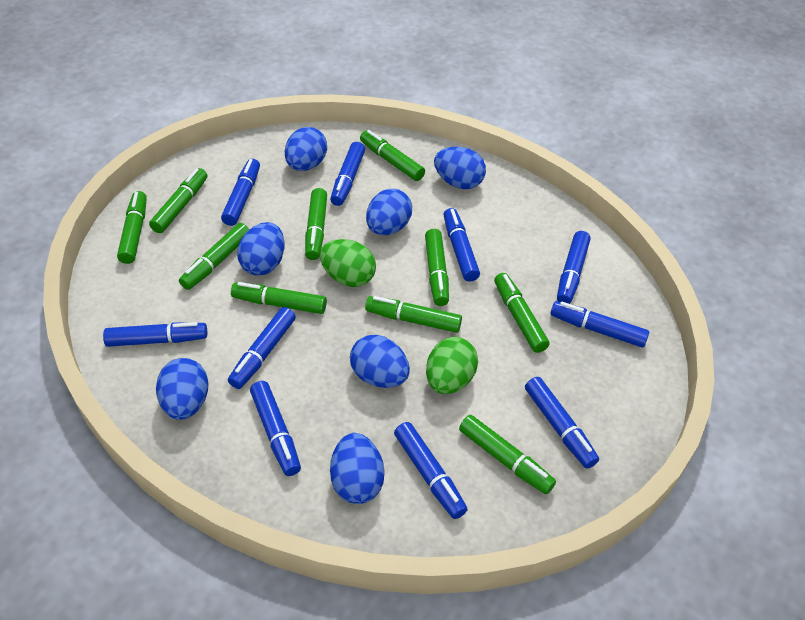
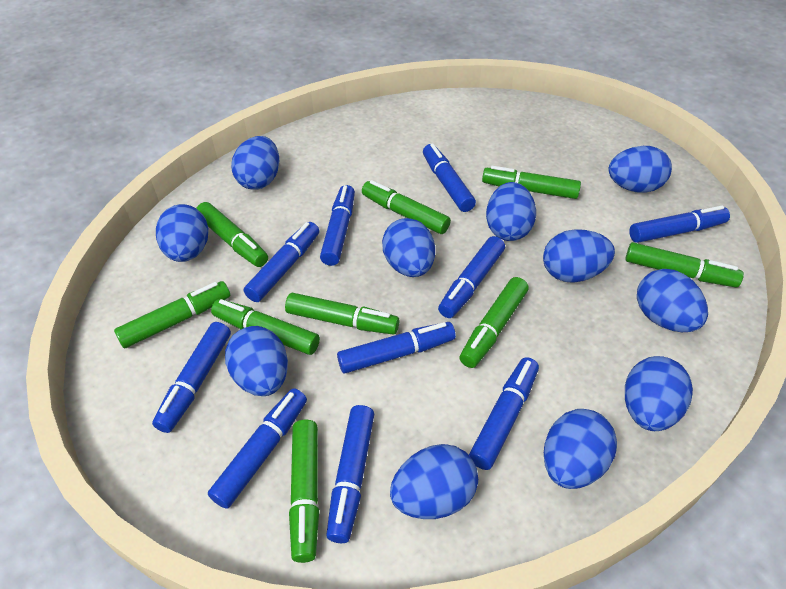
blue egg: [156,358,209,420] [237,222,285,276] [285,127,327,171] [330,433,385,504] [350,335,410,388] [366,189,412,235] [434,147,486,189] = 7 -> [156,204,209,262] [225,326,288,396] [231,136,279,189] [382,218,435,277] [390,444,478,519] [486,182,536,241] [543,229,615,283] [544,409,617,489] [608,146,672,192] [625,356,693,431] [637,269,708,332] = 11
green egg: [320,239,376,287] [426,337,478,394] = 2 -> none = 0
green marker: [117,191,147,264] [149,168,207,233] [179,223,249,290] [231,282,327,314] [305,188,327,260] [360,130,425,181] [365,296,462,333] [425,229,449,306] [459,415,556,494] [494,273,550,353] = 10 -> [114,281,230,348] [196,202,268,267] [211,299,320,355] [285,293,400,335] [289,420,319,563] [362,180,451,234] [459,277,529,368] [482,166,581,199] [625,242,744,287] = 9

